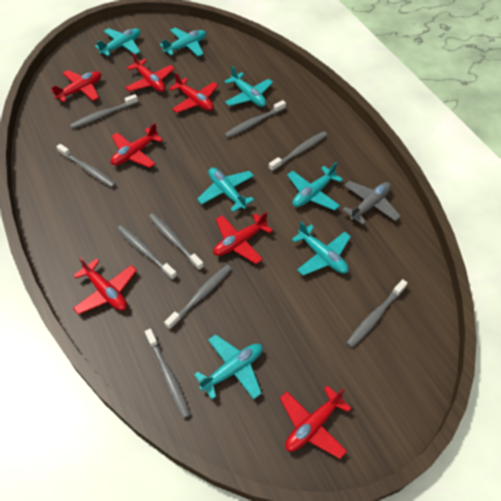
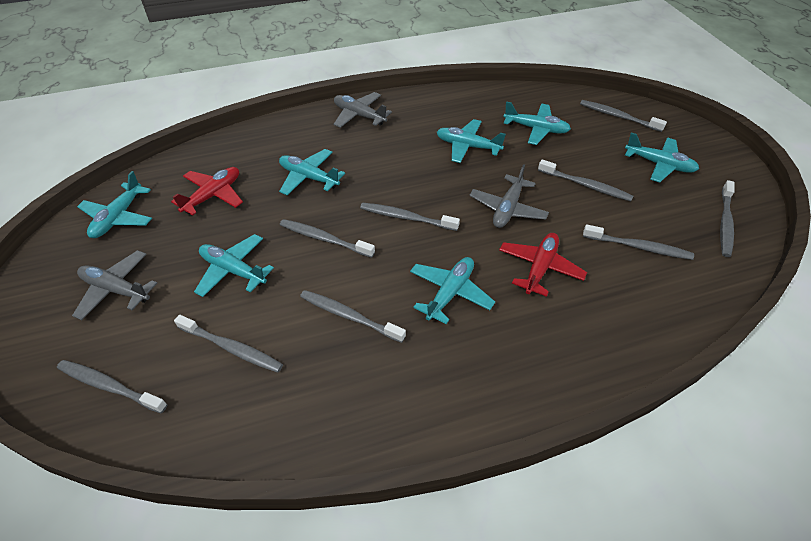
grey plane: [342,181,401,225] = 1 -> [72,250,157,320] [334,92,392,128] [469,164,549,228] = 3
red plane: [51,70,101,102] [73,257,137,315] [111,123,163,168] [125,52,175,92] [169,72,218,113] [213,212,273,264] [280,385,352,459] = 7 -> [171,167,243,216] [499,233,587,297] = 2

